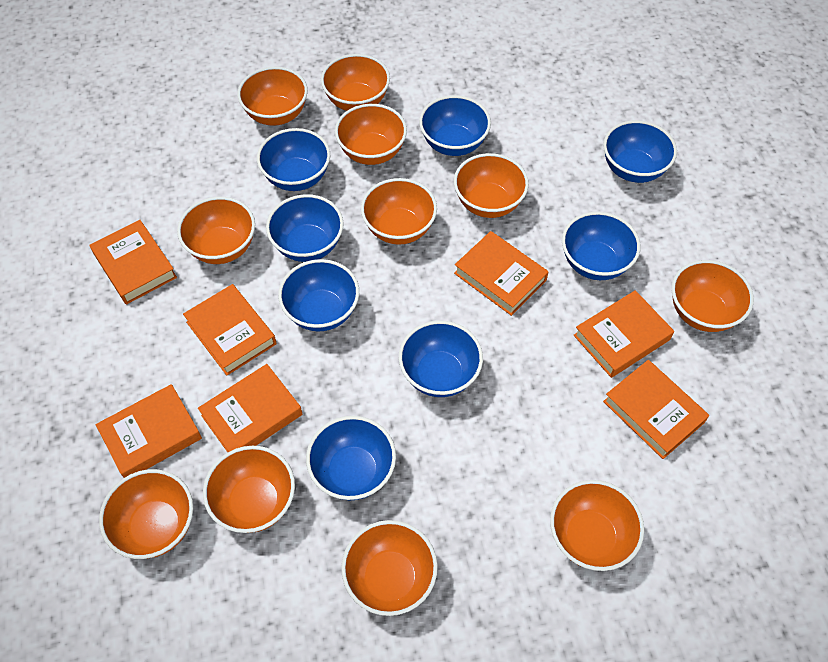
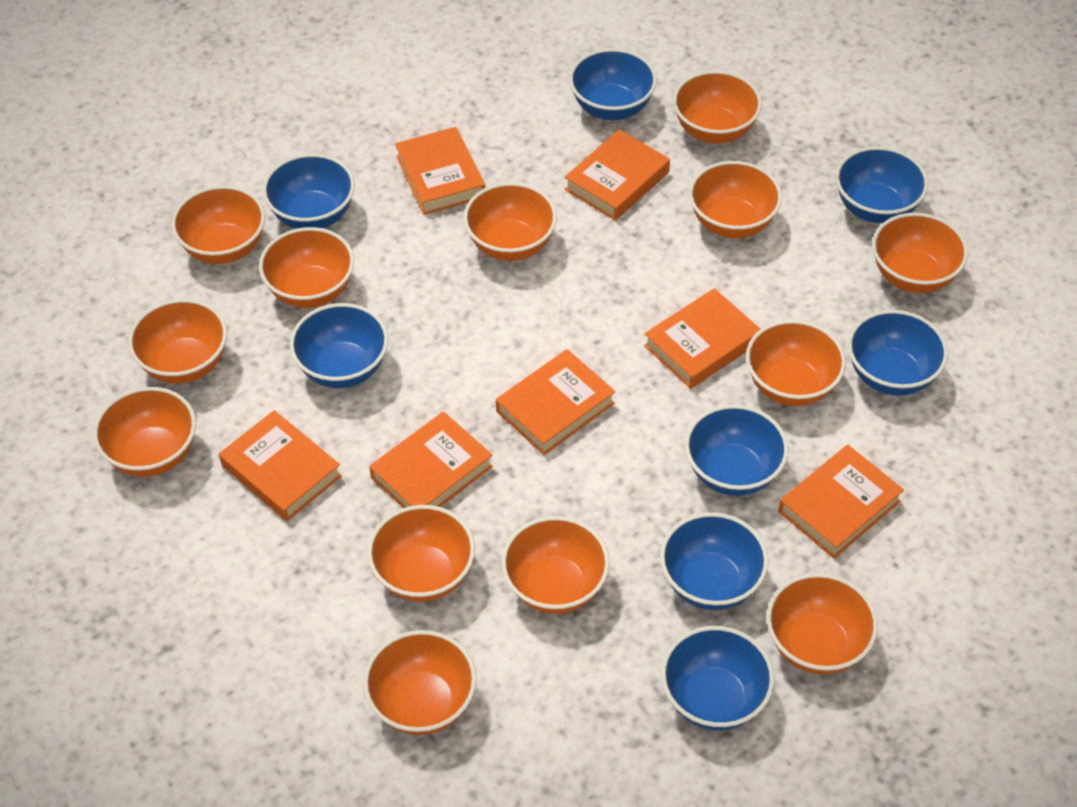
orange bowl: [99,469,193,559] [177,197,255,264] [203,446,295,533] [238,67,308,126] [321,54,390,111] [335,104,407,165] [341,520,438,616] [361,178,437,245] [454,153,529,218] [550,480,644,571] [671,260,754,332] = 11 -> [93,387,196,477] [128,299,227,384] [171,185,265,264] [259,227,354,308] [363,630,477,735] [367,505,475,602] [463,182,557,261] [501,516,610,614] [673,70,762,144] [689,161,782,238] [746,320,846,406] [767,573,878,674] [872,213,968,293] = 13

